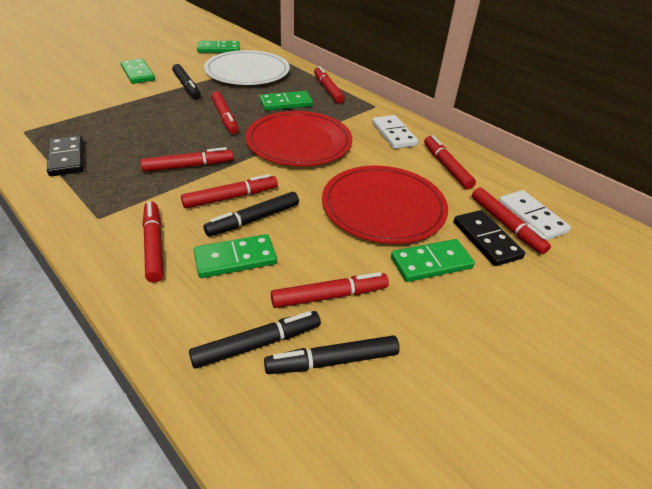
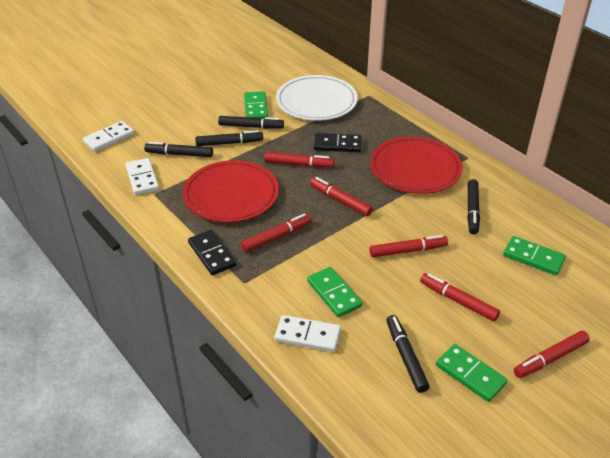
black marker: [172,64,201,99] [189,311,321,369] [203,192,299,236] [264,335,400,374] = 4 -> [144,142,213,157] [195,130,263,146] [218,116,284,129] [387,315,429,393] [467,179,480,234] = 5
green domino: [121,59,155,84] [194,234,277,278] [197,41,240,53] [259,91,313,111] [391,239,475,282] = 5 -> [244,91,268,119] [307,267,362,317] [436,344,508,402] [503,236,566,275] = 4
red marker: [140,147,234,172] [143,202,164,283] [181,174,278,208] [211,91,239,134] [271,272,389,308] [314,66,345,103] [424,135,476,189] [472,187,551,254] = 8 -> [241,213,312,252] [264,152,334,167] [310,177,373,216] [369,235,448,257] [420,273,500,321] [514,331,590,378] = 6
white domino: [372,115,418,149] [499,190,571,240] = 2 -> [83,121,134,152] [126,158,159,195] [274,315,341,352] = 3

